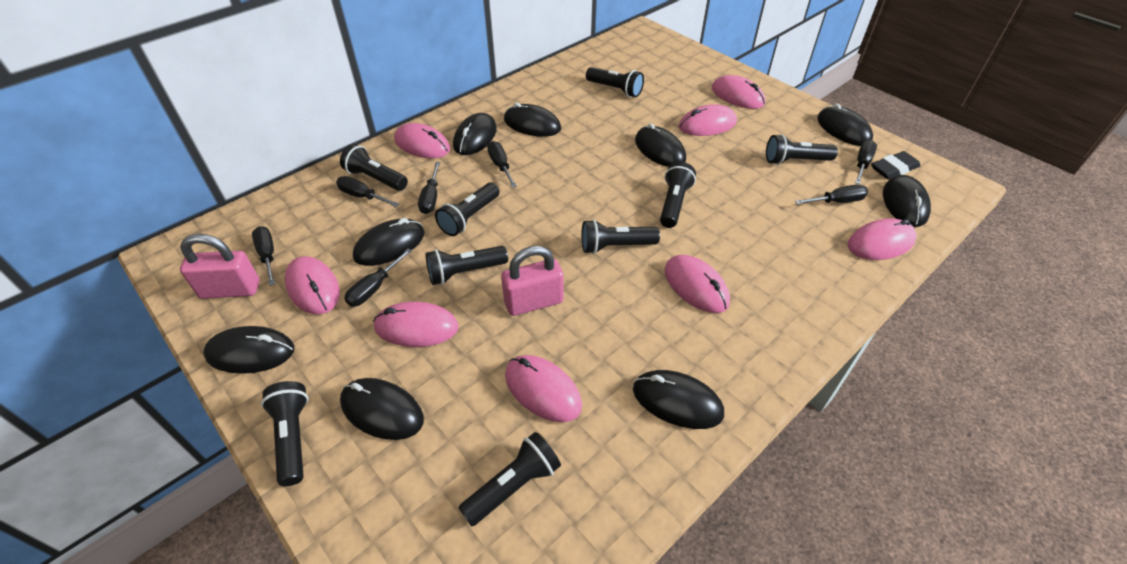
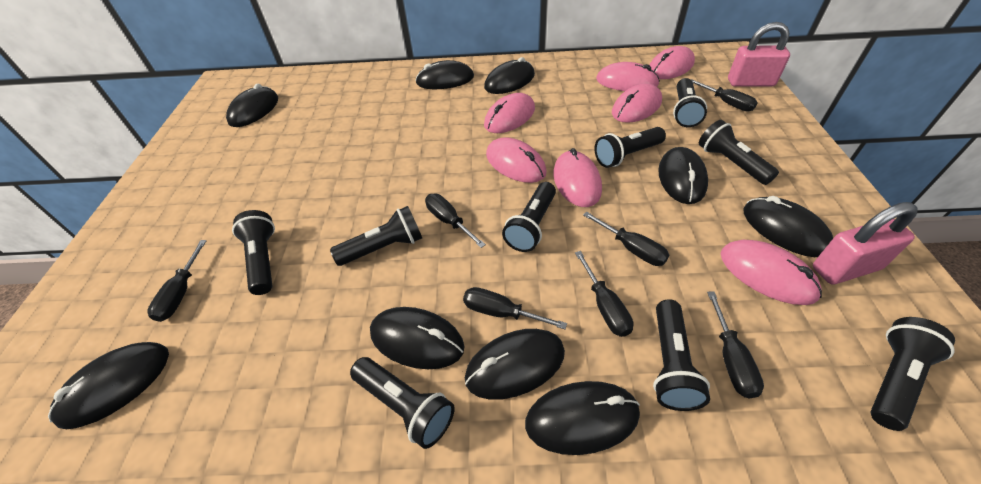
black eraser: [871,151,921,179] = 1 -> none = 0
pink mouse: [284,256,340,314] [373,302,459,347] [394,123,450,158] [505,355,582,422] [665,255,730,313] [679,104,737,136] [712,75,765,109] [848,218,917,260] = 8 -> [484,93,535,133] [486,137,547,183] [553,148,602,207] [596,62,660,91] [612,84,662,123] [650,46,695,79] [720,240,822,305] = 7

